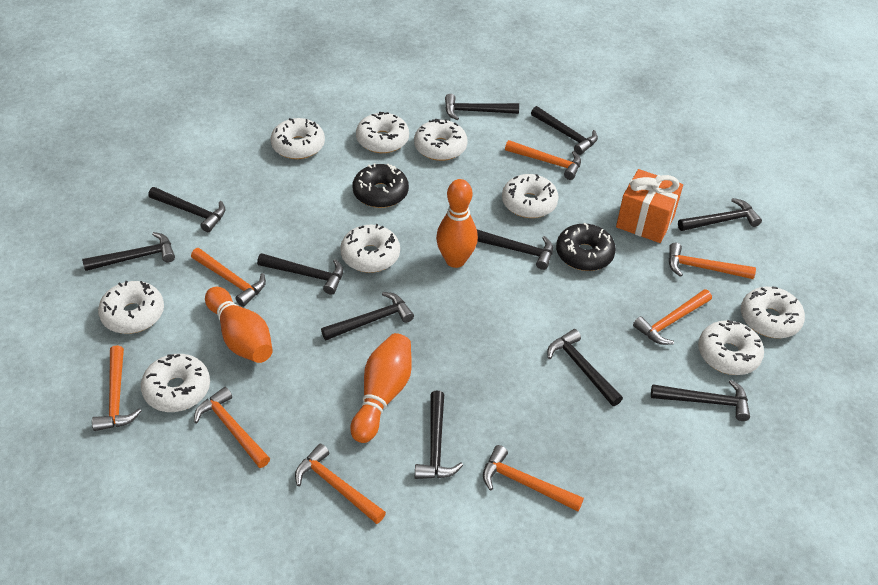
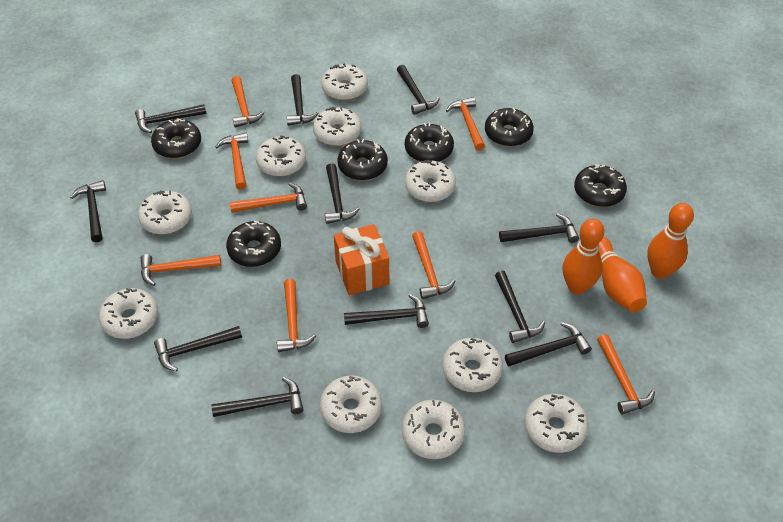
black donut: [353,163,409,208] [556,223,616,271] = 2 -> [151,118,201,158] [226,221,281,267] [337,139,388,180] [405,123,454,162] [485,108,534,147] [574,165,627,207] = 6
white donut: [98,281,164,334] [141,354,210,412] [271,118,325,159] [340,224,400,273] [356,112,409,153] [414,119,468,161] [502,174,559,218] [698,320,764,375] [741,286,805,338] = 9 -> [99,288,158,339] [138,190,192,234] [256,136,306,176] [313,107,361,146] [320,376,382,433] [321,64,368,100] [402,400,465,459] [405,160,456,202] [442,338,503,392] [525,394,589,453] = 10

